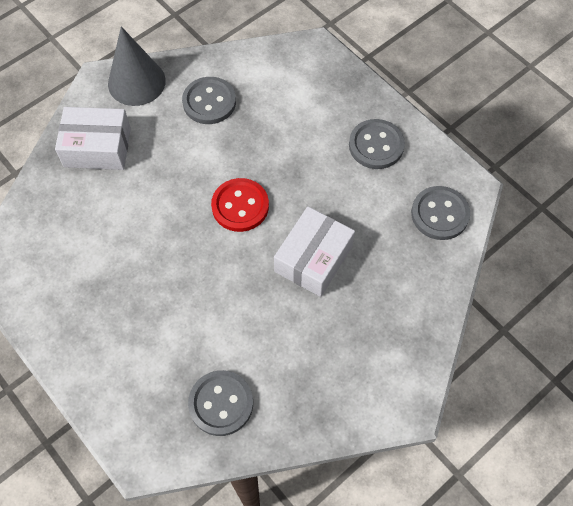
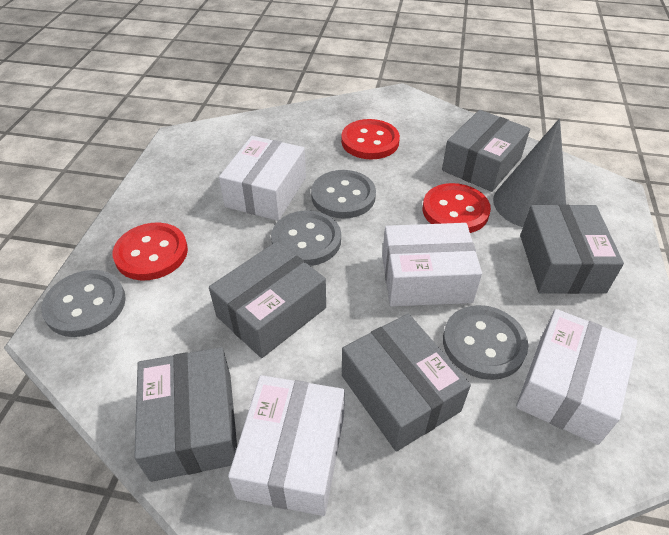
grey box: none = 0 -> [134,347,237,482] [209,241,326,358] [342,314,471,452] [442,110,530,192] [520,204,624,294] = 5
red button: [211,178,269,232] = 1 -> [113,223,188,280] [341,119,400,159] [423,183,491,233] = 3
white box: [55,107,131,170] [274,206,355,297] = 2 -> [219,136,306,221] [228,375,345,516] [382,223,482,307] [516,309,637,445] = 4

